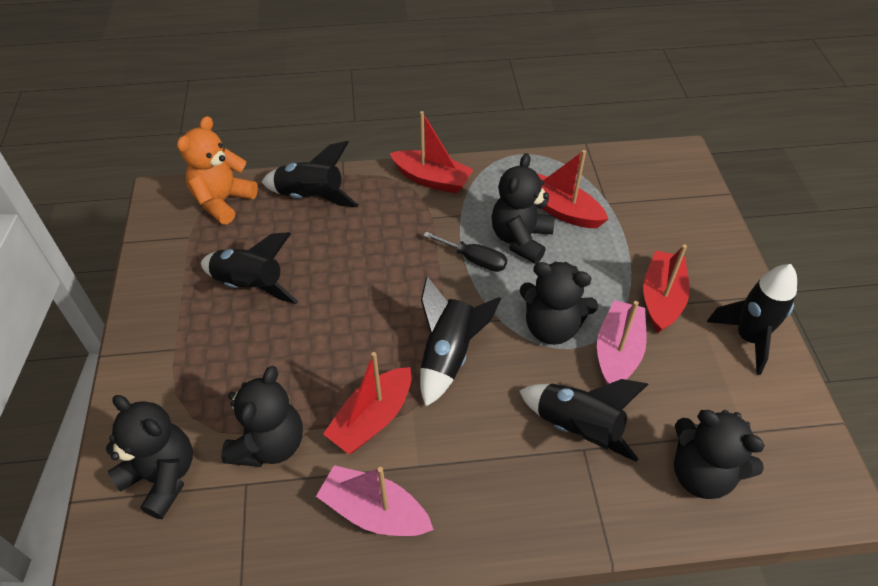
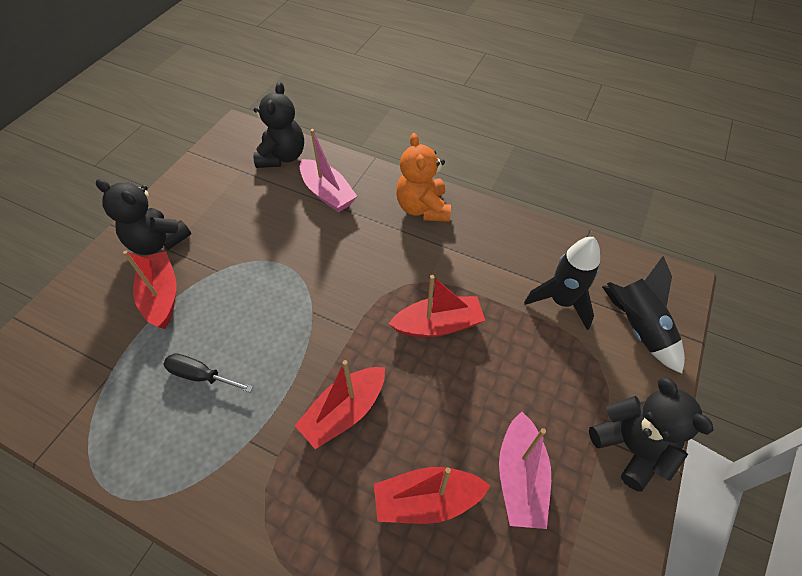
black rocket: [201,232,298,304] [262,141,359,207] [420,276,501,407] [519,379,648,462] [707,264,797,375] = 5 -> [524,237,600,330] [602,256,685,374] = 2
black teddy bear: [106,395,193,519] [221,366,303,467] [491,153,555,264] [520,261,598,345] [674,410,765,499] = 5 -> [96,179,191,255] [253,82,304,168] [589,377,714,492] = 3

